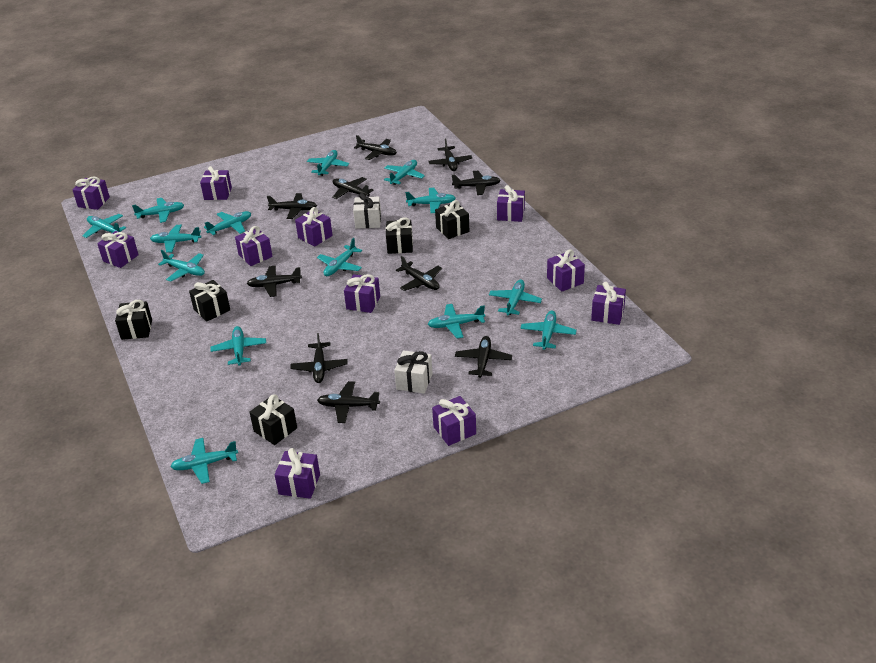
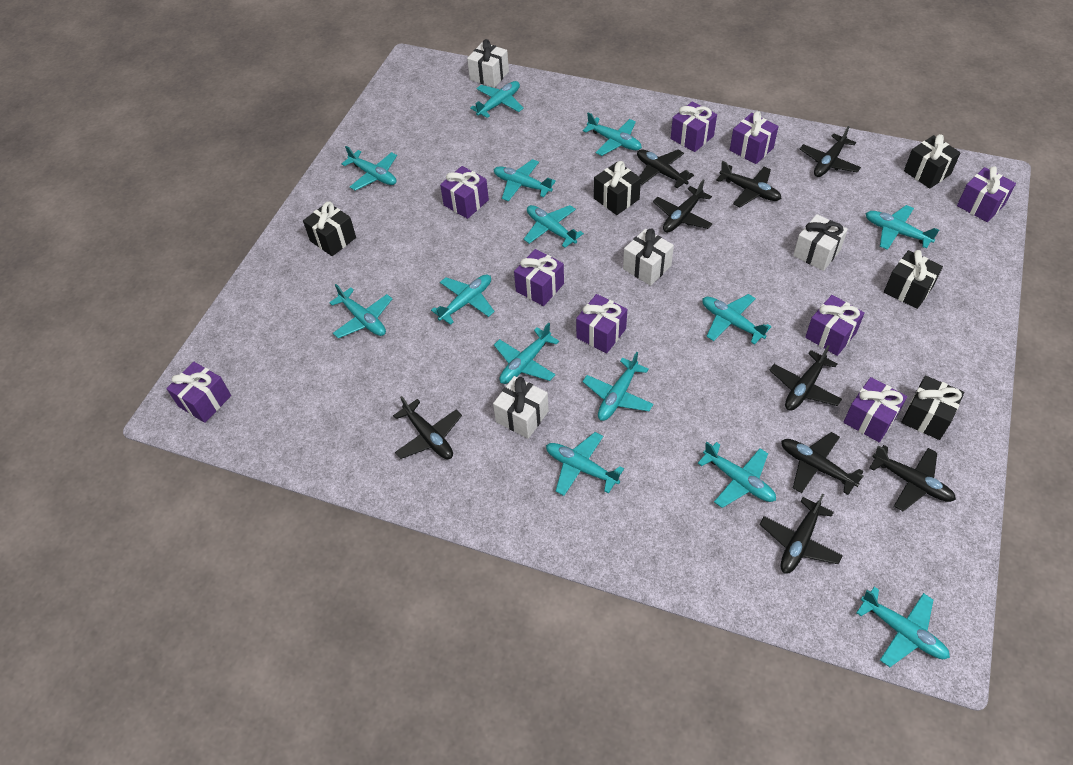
black plane: [247,266,302,297] [267,193,317,219] [290,333,347,383] [317,381,380,423] [332,177,374,199] [354,135,397,160] [396,256,442,291] [428,138,472,171] [452,171,501,195] [455,336,512,378] = 10 -> [393,396,462,459] [637,149,694,188] [653,180,713,233] [716,161,782,207] [759,493,843,574] [769,345,842,411] [781,432,863,495] [800,126,861,177] [869,445,956,511] = 9
purple gift: [73,176,110,210] [97,231,139,268] [200,166,232,200] [235,226,273,266] [274,448,320,499] [295,207,333,246] [344,274,380,313] [432,396,476,446] [497,185,525,222] [547,249,585,292] [591,282,626,325] = 11 -> [166,362,231,423] [440,166,489,219] [514,249,564,306] [576,294,627,353] [671,101,717,152] [730,111,778,164] [805,295,865,356] [844,377,907,442] [957,166,1016,222] = 9
white gift: [353,193,381,229] [394,350,433,394] = 2 -> [467,39,509,88] [493,376,549,439] [623,228,674,286] [793,214,848,271] = 4

